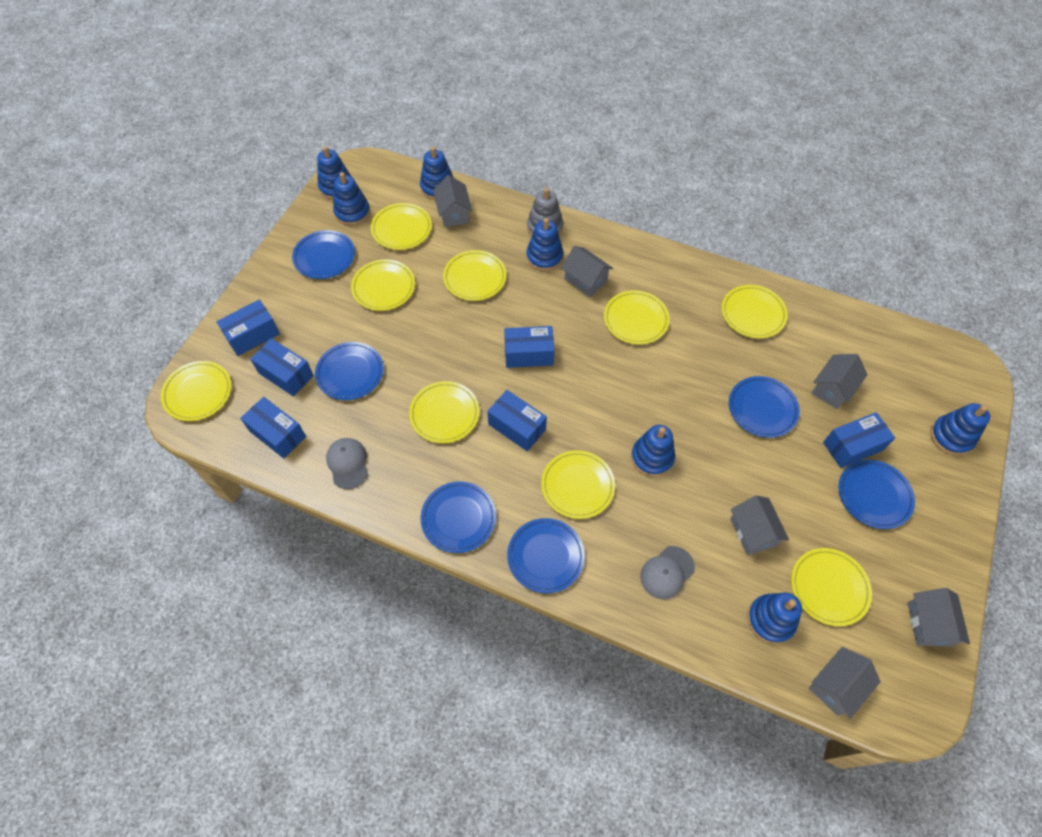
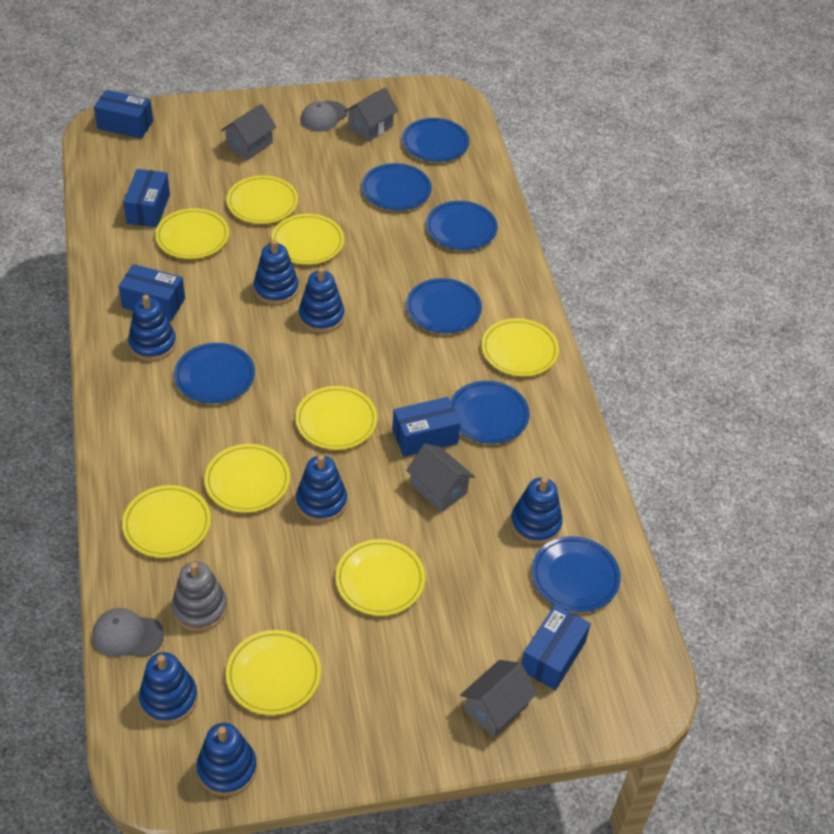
blue box: [216,299,280,356] [240,397,306,459] [250,338,314,396] [487,390,547,451] [504,326,555,368] [823,412,895,468] = 6 -> [94,90,153,139] [118,264,185,321] [123,169,170,227] [392,397,460,457] [521,604,591,690] = 5
blue plate: [292,230,355,279] [315,342,384,400] [421,481,496,553] [507,518,585,593] [729,376,800,438] [839,460,915,529] = 6 -> [174,343,255,403] [362,163,432,210] [402,118,469,162] [406,278,482,333] [426,201,498,250] [451,381,530,444] [532,536,621,612] = 7
grey house: [433,175,472,227] [561,246,613,297] [730,495,789,555] [809,647,881,719] [811,354,868,409] [908,588,970,647] = 6 -> [221,104,276,160] [344,87,398,142] [406,444,475,512] [460,660,538,737] = 4

